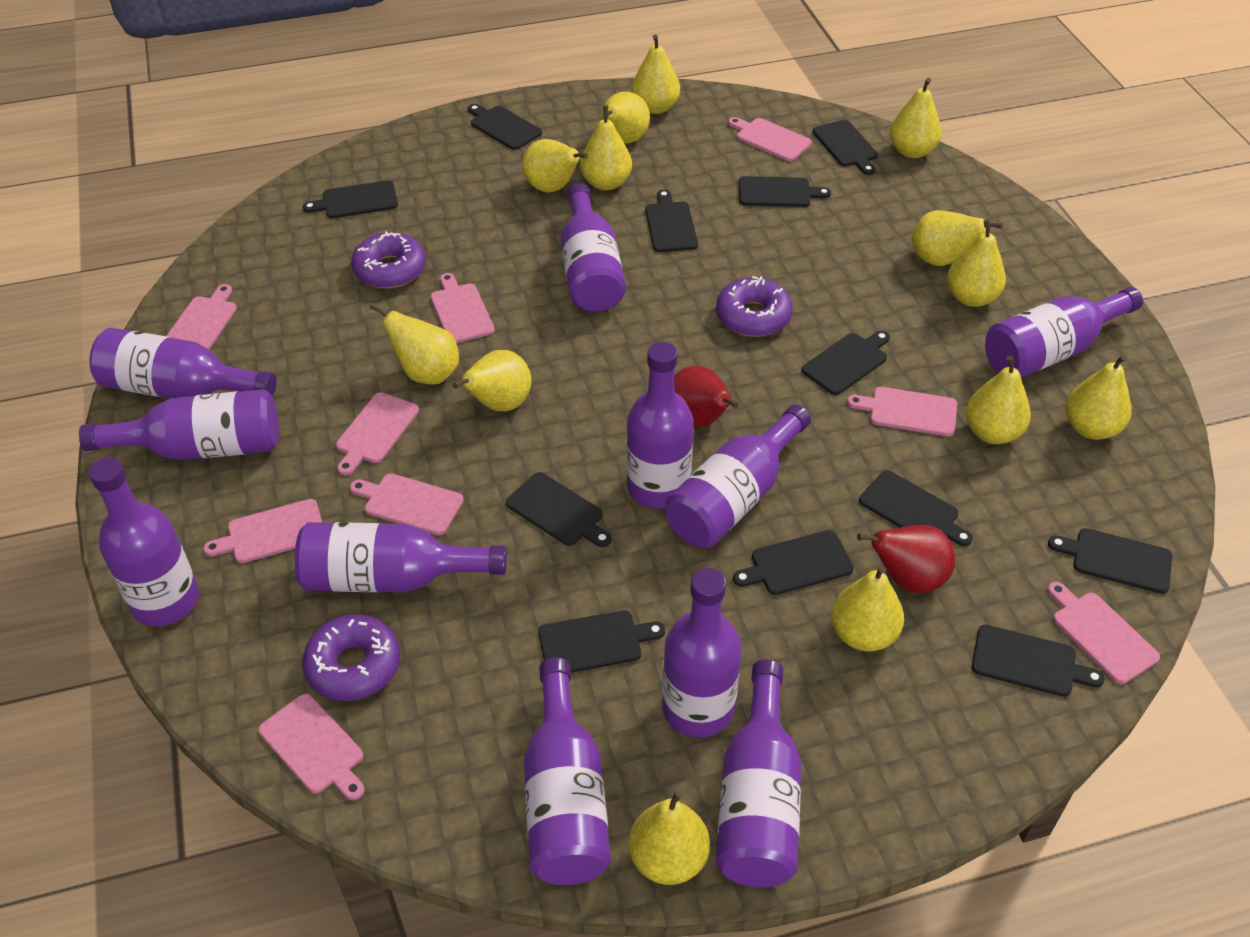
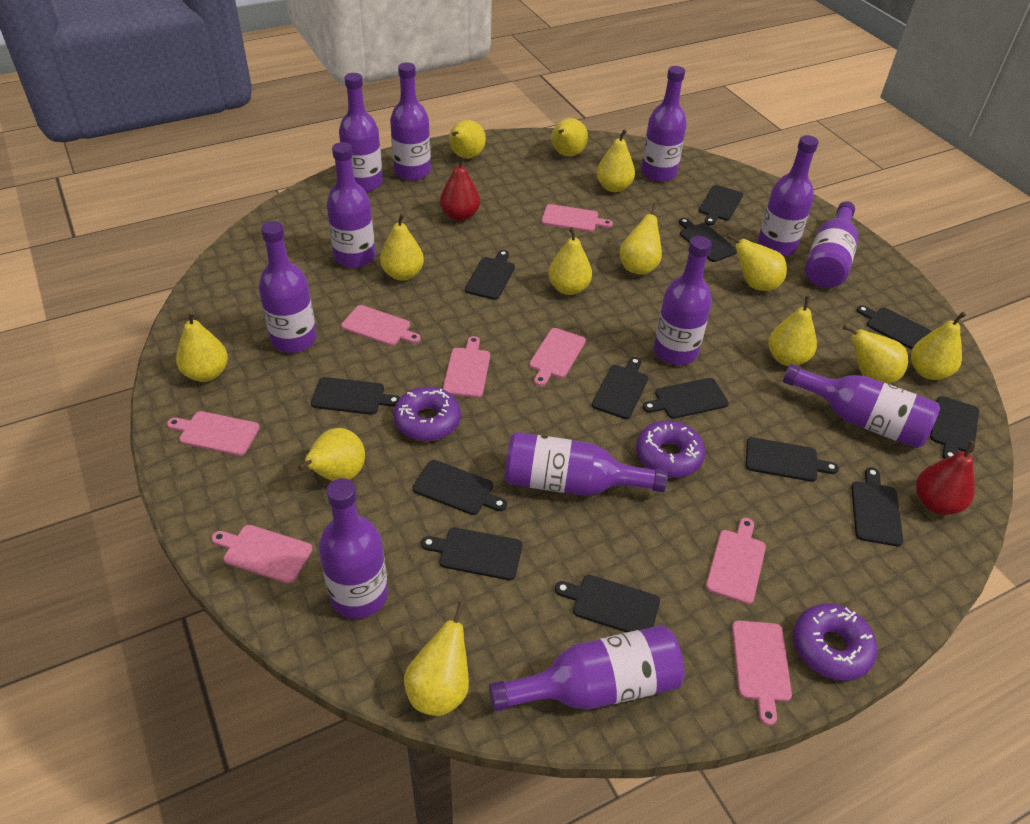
black cutting board: [303,180,398,218] [468,104,542,150] [506,472,612,547] [538,610,665,673] [645,189,698,252] [733,530,854,595] [739,176,831,207] [802,331,890,395] [812,120,878,175] [859,470,973,546] [972,624,1105,697] [1048,528,1172,594] = 12 -> [311,377,400,415] [413,460,507,515] [421,527,523,580] [465,250,515,300] [555,575,660,632] [592,357,648,419] [643,378,729,419] [679,218,737,262] [699,185,743,226] [746,437,839,482] [851,467,903,546] [856,305,932,349] [930,396,979,459] = 13
pink cutting board: [167,284,237,350] [203,499,322,563] [258,694,364,800] [336,392,419,476] [350,473,464,536] [430,273,495,343] [728,117,812,161] [847,387,957,437] [1047,582,1160,684] = 9 -> [167,411,260,456] [211,525,313,584] [341,305,421,346] [443,336,490,398] [529,328,586,386] [541,204,613,232] [706,518,766,604] [732,620,792,726] = 8
purple bottle: [79,389,279,460] [89,328,277,398] [89,457,199,626] [295,522,507,592] [524,657,611,885] [561,183,626,312] [626,342,694,509] [662,568,742,738] [665,404,811,548] [716,659,801,888] [985,287,1143,378] = 11 -> [259,221,317,353] [319,478,388,619] [326,142,375,268] [339,73,383,192] [390,62,431,181] [489,625,685,712] [504,432,668,496] [641,66,687,182] [654,236,712,365] [758,135,819,256] [783,364,940,448] [805,201,859,288] = 12

